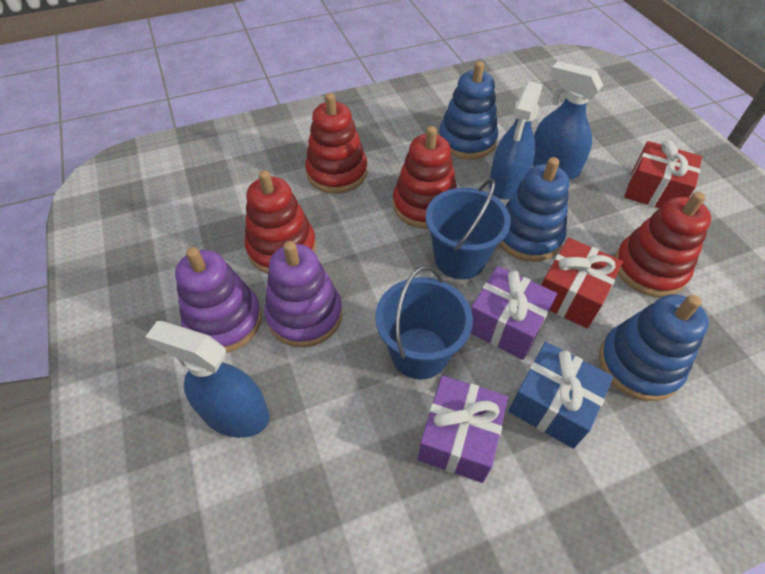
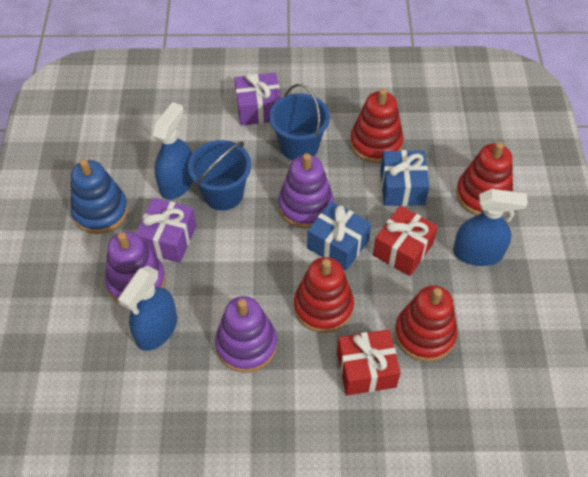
blue gift: [508,342,613,449] = 1 -> [307,201,371,271] [380,150,430,206] = 2
blue stacking toy: [439,61,498,160] [499,157,569,262] [599,294,709,401] = 3 -> [70,159,128,234] = 1
purple stacking toy: [175,247,262,353] [264,241,343,348] = 2 -> [105,231,166,303] [215,296,277,373] [278,153,334,228] = 3

